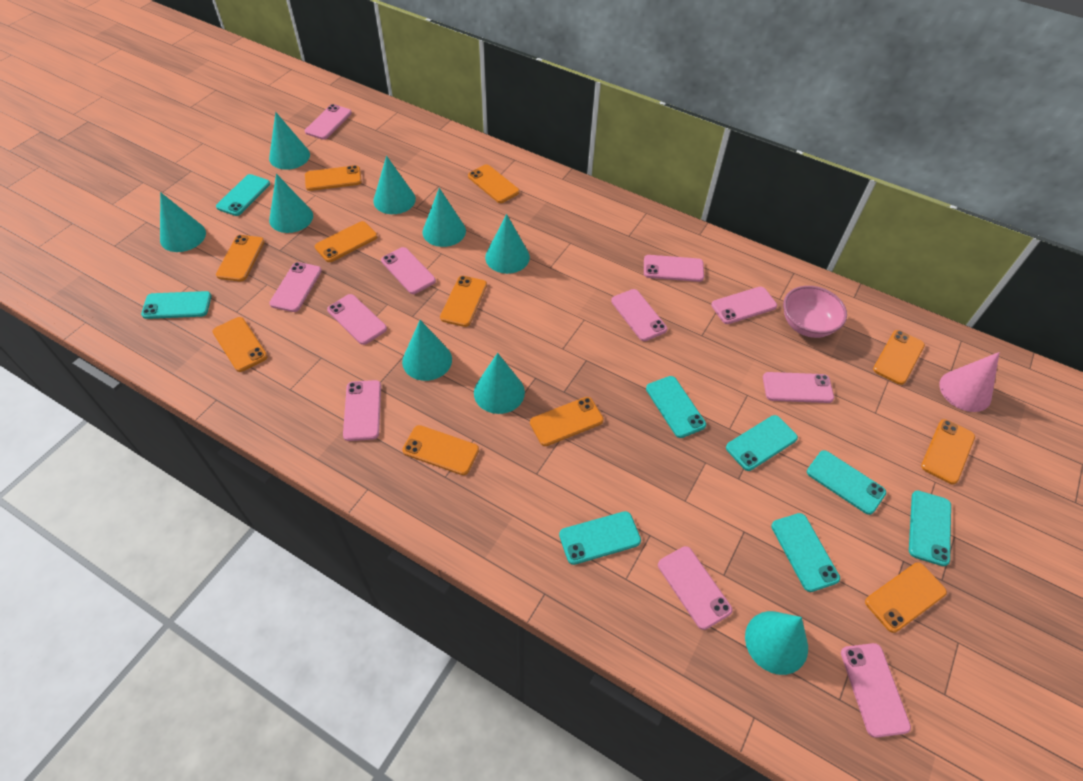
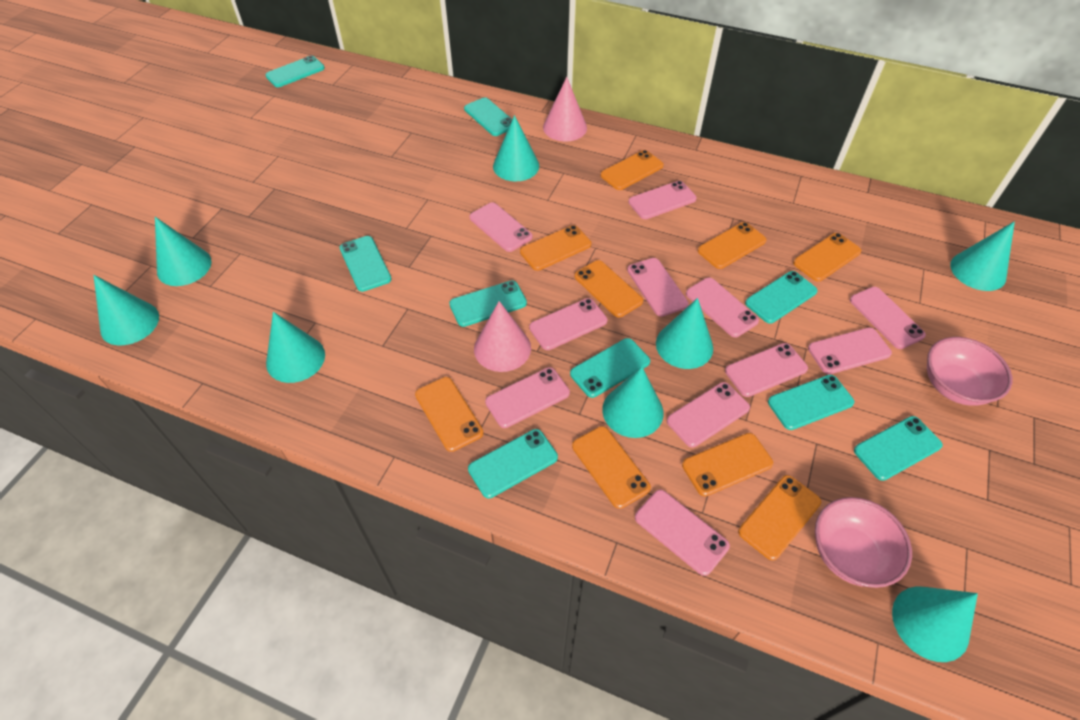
orange phone: [212,317,268,372] [216,235,265,281] [305,165,362,191] [315,221,378,262] [402,425,479,475] [440,276,487,327] [468,164,519,203] [530,397,604,446] [865,562,947,633] [873,330,925,385] [921,419,975,484] = 11 -> [415,377,483,452] [520,225,591,271] [572,426,651,509] [574,260,643,318] [601,150,664,190] [682,433,773,497] [698,222,767,269] [738,475,821,561] [793,233,861,282] = 9
pink bowl: [783,286,847,338] = 1 -> [815,497,912,588] [927,337,1012,405] = 2
pink cone: [939,352,1000,412] = 1 -> [474,301,531,372] [543,77,587,142] = 2
turquoise cone: [160,192,206,252] [269,112,310,170] [269,174,313,233] [373,156,416,214] [402,320,452,381] [422,188,466,247] [474,353,525,414] [485,214,530,274] [745,611,808,675] = 9 -> [93,275,159,345] [155,217,212,286] [266,312,325,383] [493,115,539,181] [602,367,664,438] [656,298,713,369] [892,587,978,662] [950,221,1015,291] = 8
turquoise phone: [141,291,212,319] [216,174,270,216] [559,511,641,565] [646,376,706,438] [726,415,798,471] [771,513,840,592] [807,450,886,515] [909,490,951,566] = 8 -> [266,55,325,87] [339,236,392,292] [449,280,527,327] [464,97,512,136] [468,429,558,498] [570,338,650,398] [745,271,818,324] [768,375,855,430] [854,416,943,481] = 9

